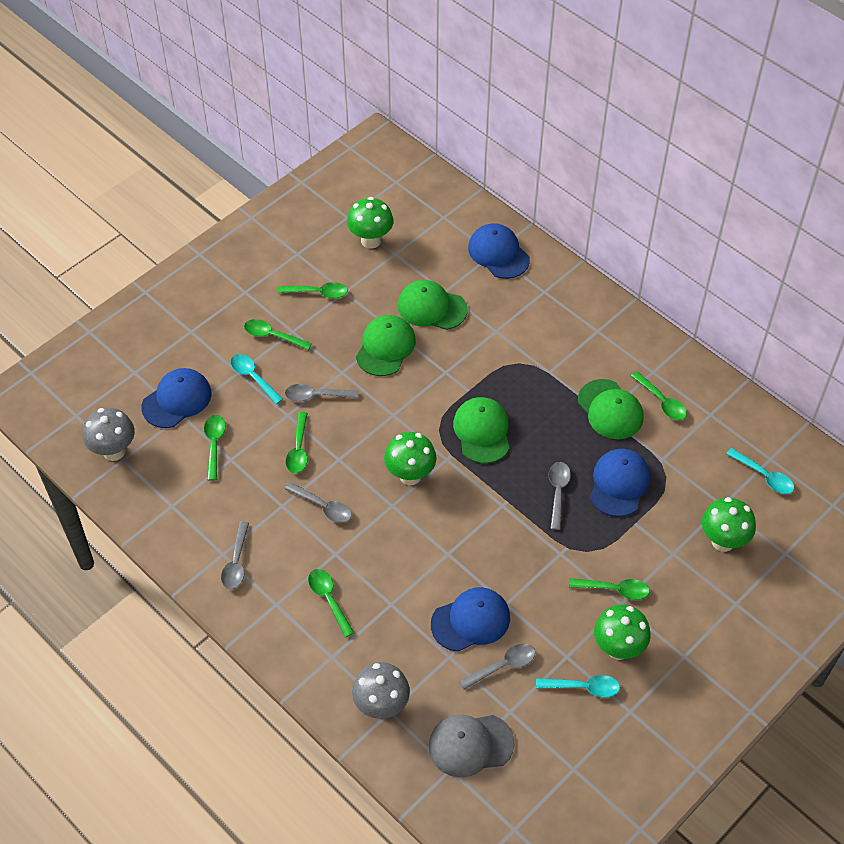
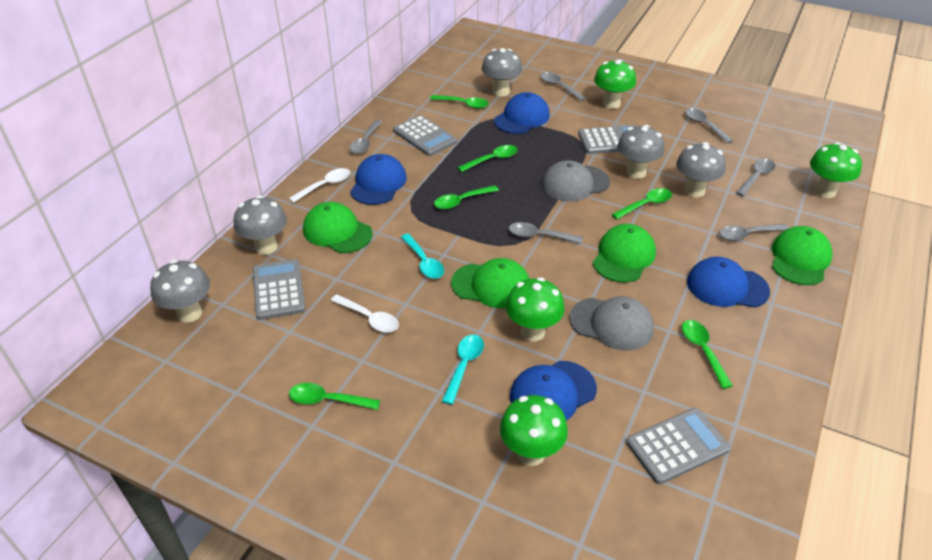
green spoon: [204,415,226,481] [244,319,312,350] [278,282,348,298] [286,412,308,473] [308,569,354,637] [569,578,650,600] [631,371,687,420] = 7 -> [289,383,380,410] [430,95,489,109] [434,185,499,209] [457,145,518,172] [612,188,672,219] [682,320,733,389] = 6
grey calculator: none = 0 -> [253,259,306,320] [393,115,457,156] [578,125,635,154] [626,408,731,484] = 4
grey cap: [429,715,514,777] = 1 -> [542,160,610,202] [569,296,654,351] = 2
grey mushroom: [83,408,135,461] [352,662,410,719] = 2 -> [150,260,210,323] [234,195,287,255] [482,48,522,96] [617,125,665,179] [676,142,726,197] = 5
grey spoon: [221,521,249,589] [285,384,359,401] [285,482,352,523] [459,644,535,690] [549,462,571,530] = 5 -> [350,120,382,154] [509,222,583,243] [541,72,586,101] [685,108,733,144] [719,224,789,241] [736,159,775,196] = 6
turquoise spoon: [230,354,283,404] [536,675,620,698] [726,448,794,494] = 3 -> [401,233,444,279] [442,334,484,405] = 2
white spoon: none = 0 -> [289,168,350,203] [331,294,399,333] = 2

